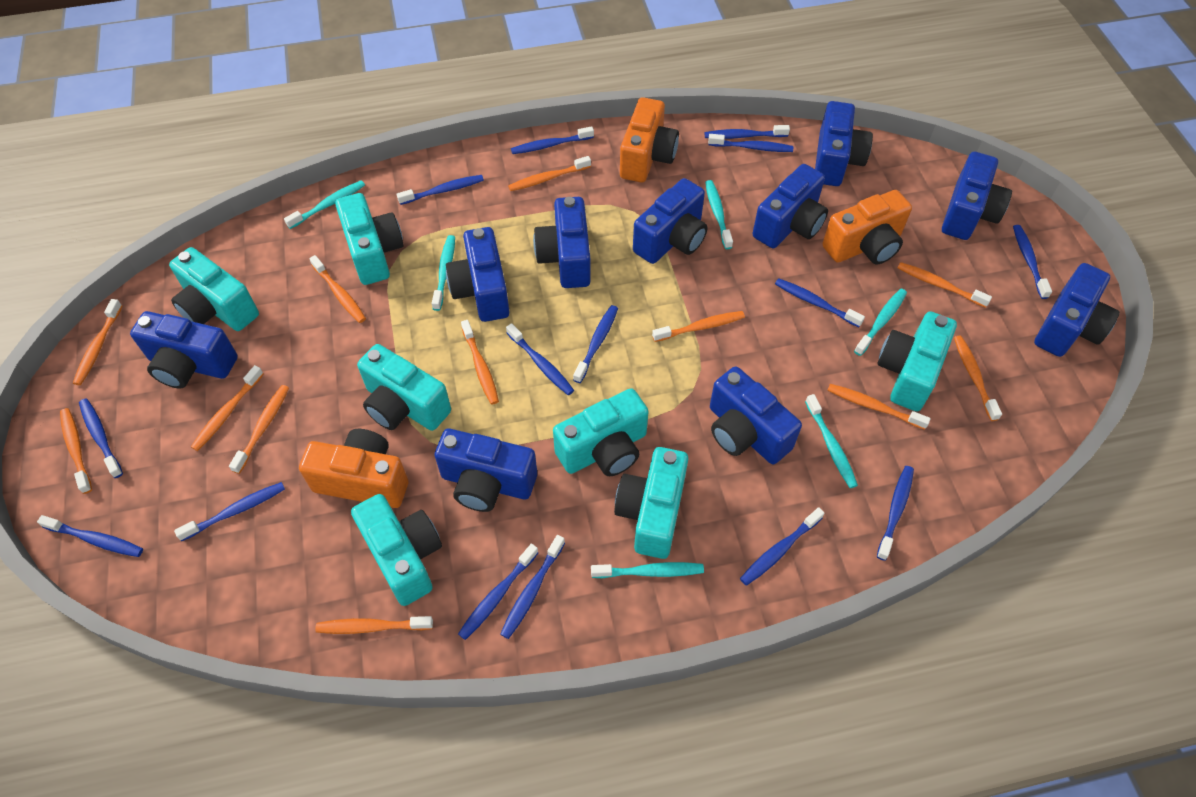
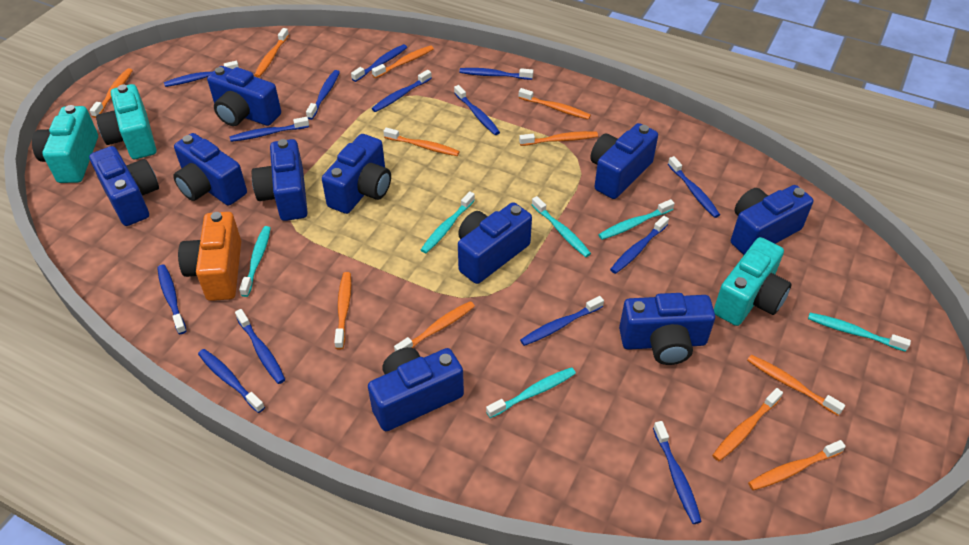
blue toothbrush: [37,515,143,557] [79,399,123,478] [174,482,285,541] [397,175,484,205] [458,544,538,640] [500,535,565,639] [506,323,574,395] [511,126,594,154] [573,305,618,383] [705,125,790,139] [708,134,793,152] [740,507,825,586] [775,278,865,327] [877,466,914,561] [1013,225,1052,299] = 15 -> [157,265,186,334] [164,61,239,87] [198,349,265,413] [230,117,309,142] [235,309,286,384] [306,70,340,120] [351,44,407,82] [372,70,432,112] [454,85,500,135] [459,68,533,80] [520,296,604,346] [610,216,669,274] [653,421,702,524] [668,156,720,218] = 14
orange camera: [299,429,408,508] [620,97,679,182] [822,190,912,265] = 3 -> [178,212,241,301] = 1
orange toothbrush: [60,408,92,494] [73,299,122,385] [191,365,264,451] [229,385,289,474] [309,255,366,323] [315,616,433,634] [461,320,499,405] [508,156,591,191] [652,311,745,342] [827,384,931,430] [898,262,992,308] [954,336,1002,421] = 12 -> [90,68,133,118] [254,28,289,77] [334,272,351,349] [372,45,434,78] [383,128,460,156] [394,301,475,351] [519,88,591,120] [519,131,598,146] [712,388,783,461] [747,355,845,416] [748,440,846,490] = 11
turquoise camera: [169,247,259,331] [335,193,404,285] [351,494,442,606] [357,344,451,431] [553,388,649,476] [614,447,688,559] [878,311,957,411] = 7 -> [32,105,98,183] [96,84,156,159] [714,237,792,326] = 3

